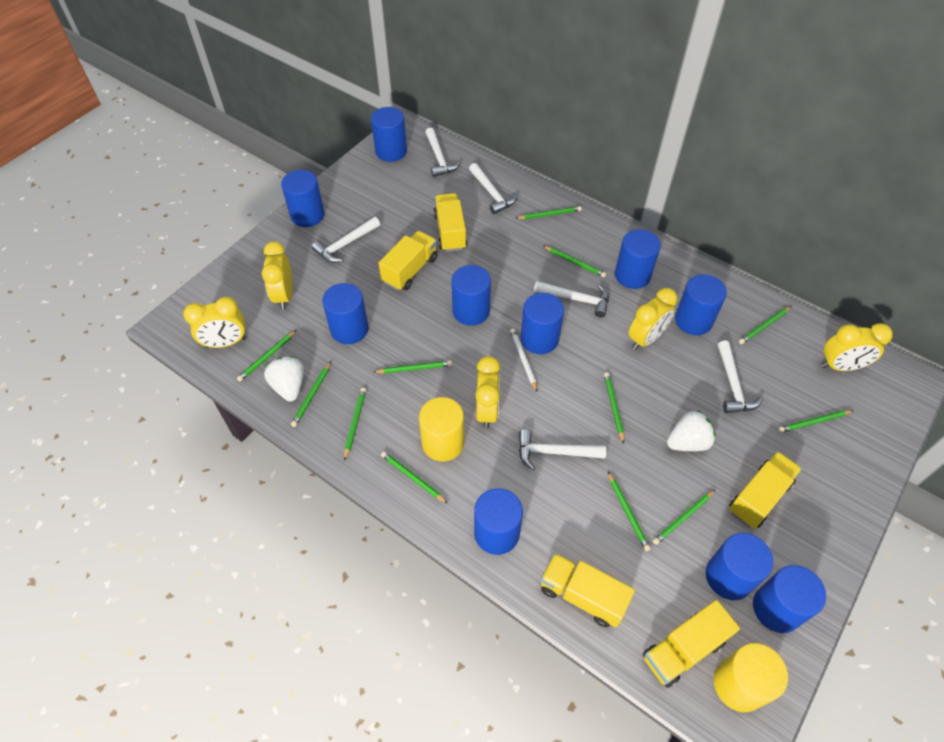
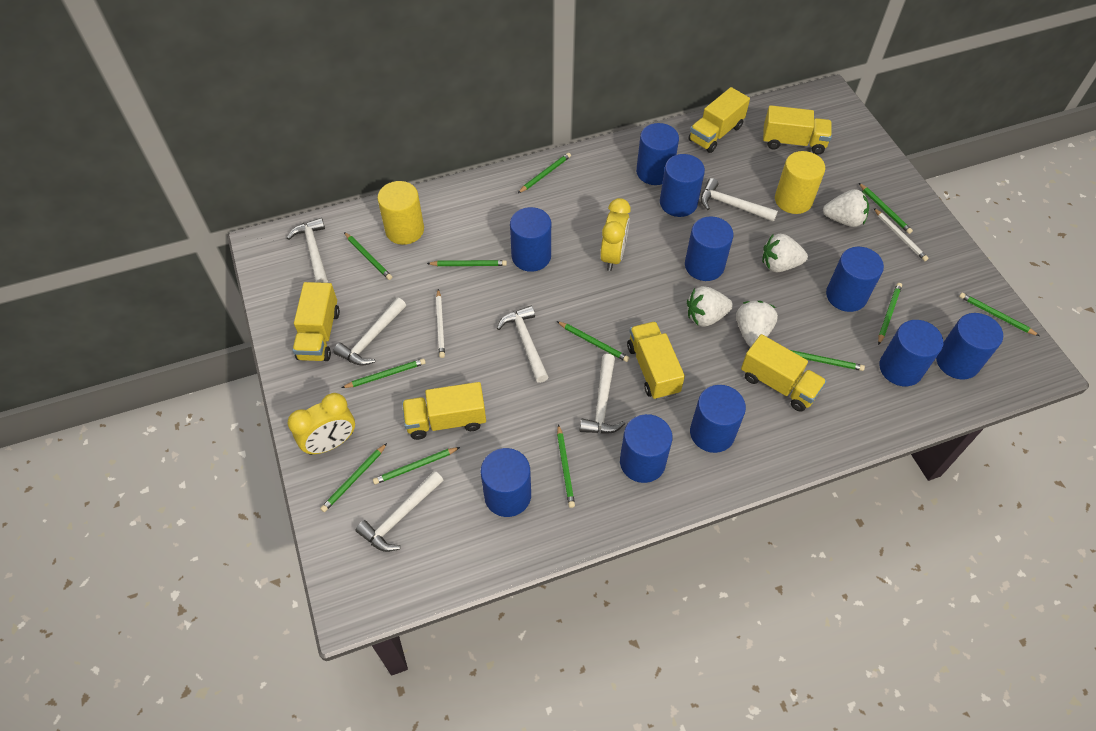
white pencil: [510,329,537,392] = 1 -> [436,289,445,358] [874,208,929,261] = 2
white strawberry: [264,356,304,401] [667,410,716,451] = 2 -> [687,286,733,327] [736,301,778,347] [762,234,808,272] [823,189,869,227] = 4
yellow clock: [183,297,246,348] [262,241,293,310] [475,356,500,429] [629,288,678,350] [821,323,893,371] = 5 -> [288,393,355,455] [600,198,631,271] = 2
yellow truck: [379,231,437,291] [433,193,467,252] [540,553,635,628] [643,600,740,688] [729,451,802,529] = 5 -> [292,282,340,361] [402,382,486,440] [627,321,685,400] [688,87,750,153] [741,334,827,412] [763,105,832,155] = 6

